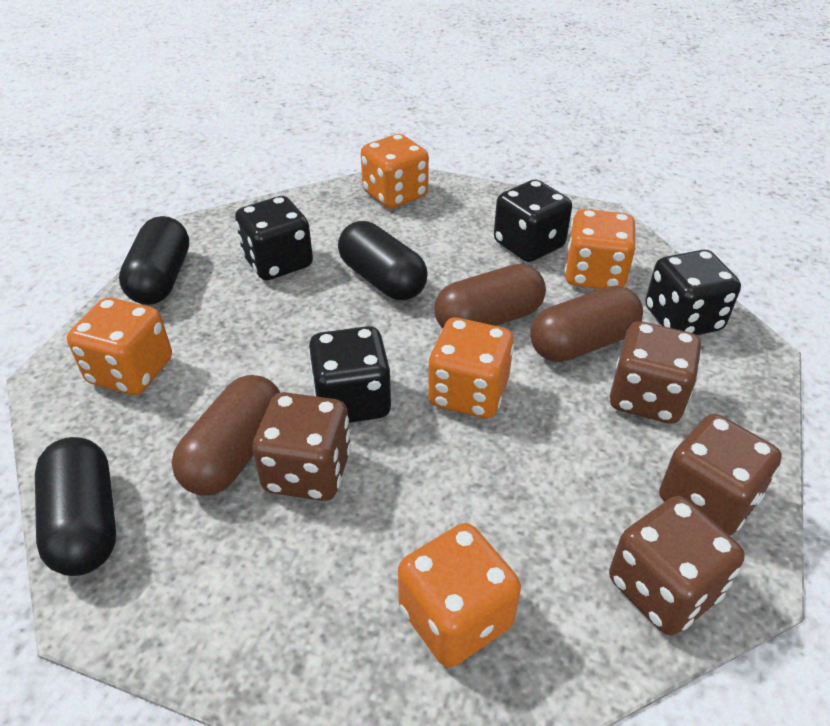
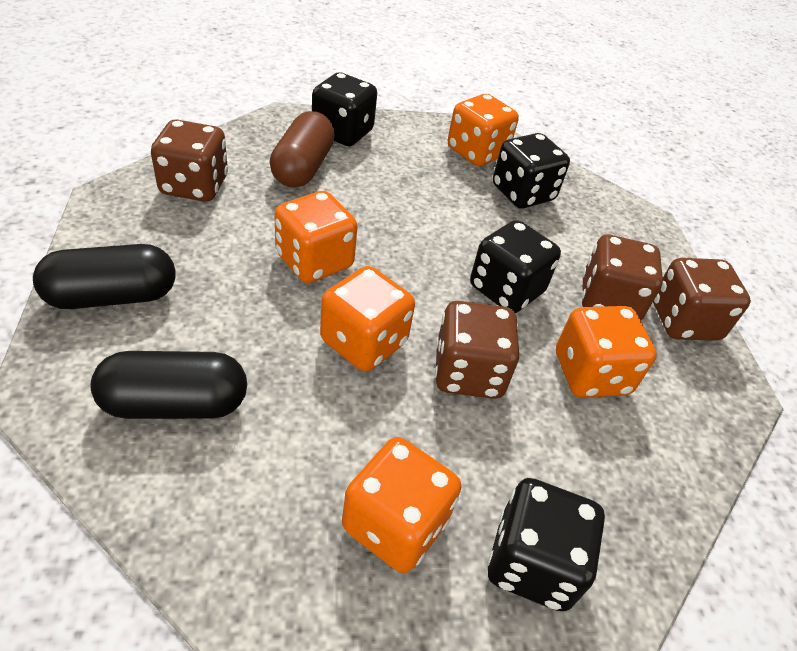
black capsule: [35,437,116,576] [119,216,189,305] [338,221,428,300] = 3 -> [33,244,176,309] [91,351,247,419] = 2
brown capsule: [172,375,280,495] [434,264,546,328] [530,285,643,362] = 3 -> [270,111,335,188] = 1

